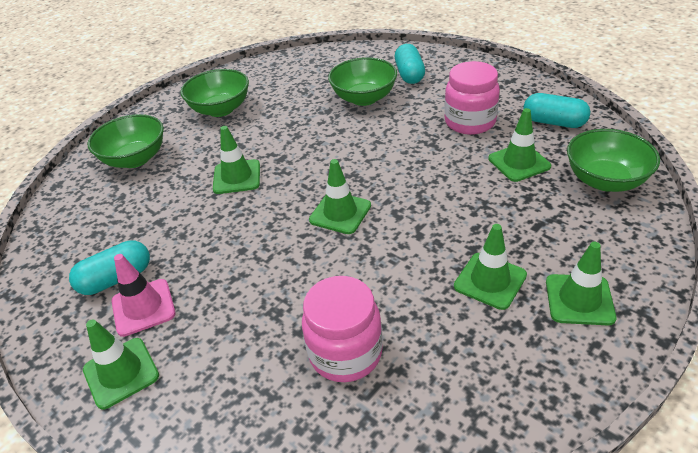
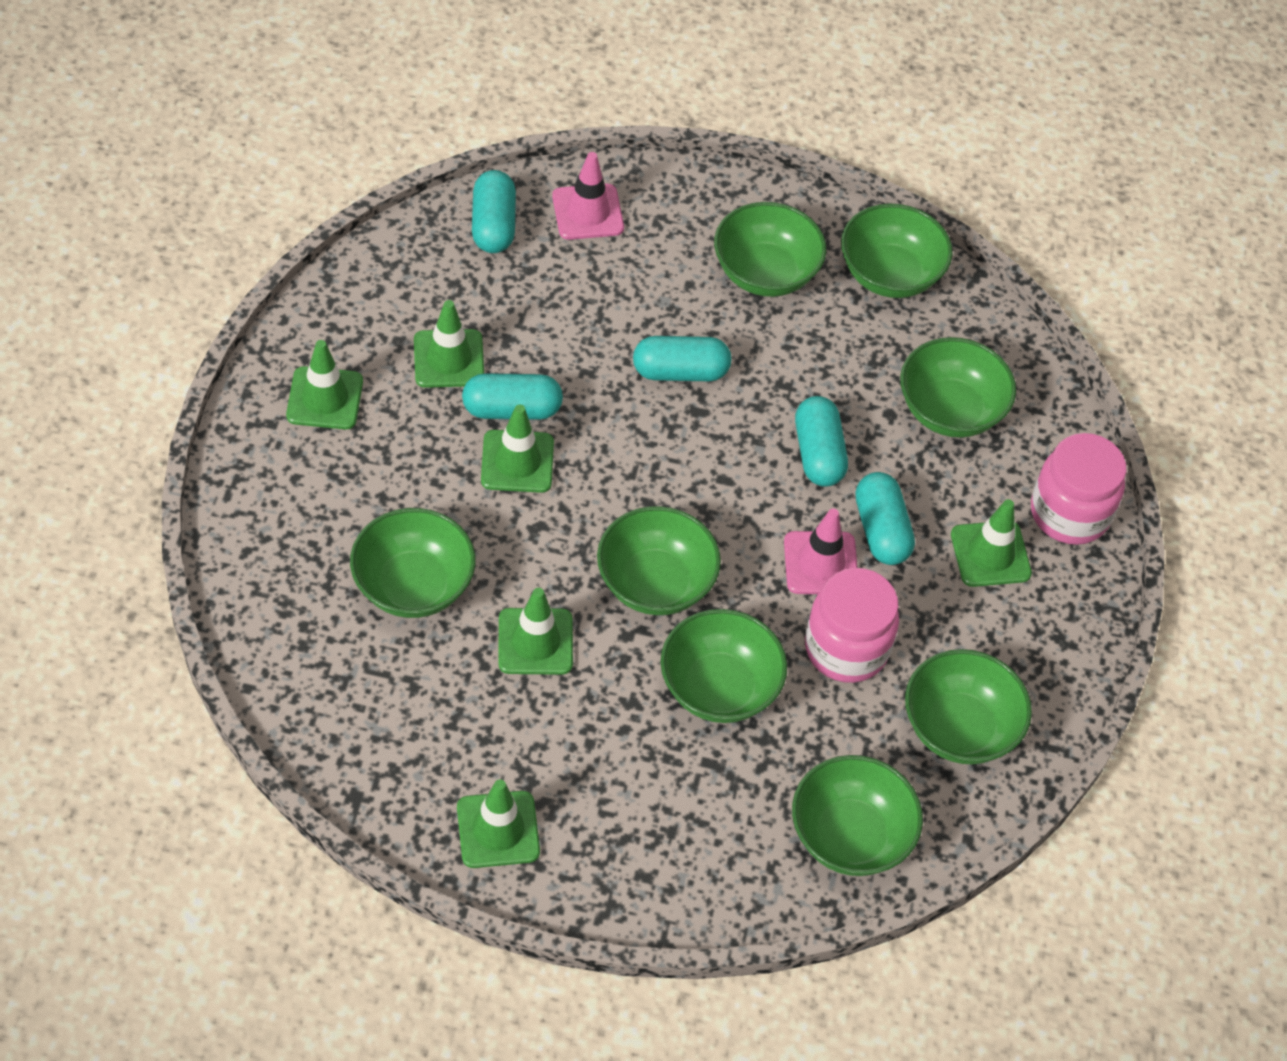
green bowl: [87,114,164,168] [180,69,249,117] [328,57,397,106] [567,129,660,192] = 4 -> [350,508,476,618] [597,506,721,615] [661,609,787,723] [714,202,826,297] [792,755,923,876] [841,203,953,298] [900,337,1016,438] [905,649,1032,764] = 8
pink traffic cone: [112,254,176,337] = 1 -> [552,152,624,240] [784,508,858,594] = 2
turquoise capsule: [69,240,150,295] [395,44,425,84] [523,93,590,128] = 3 -> [462,373,563,420] [472,170,516,253] [633,336,732,381] [795,396,848,487] [856,472,915,565] = 5

